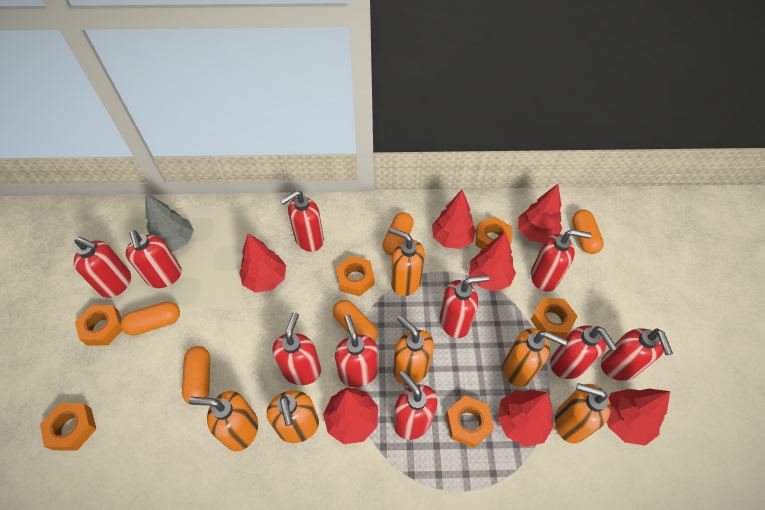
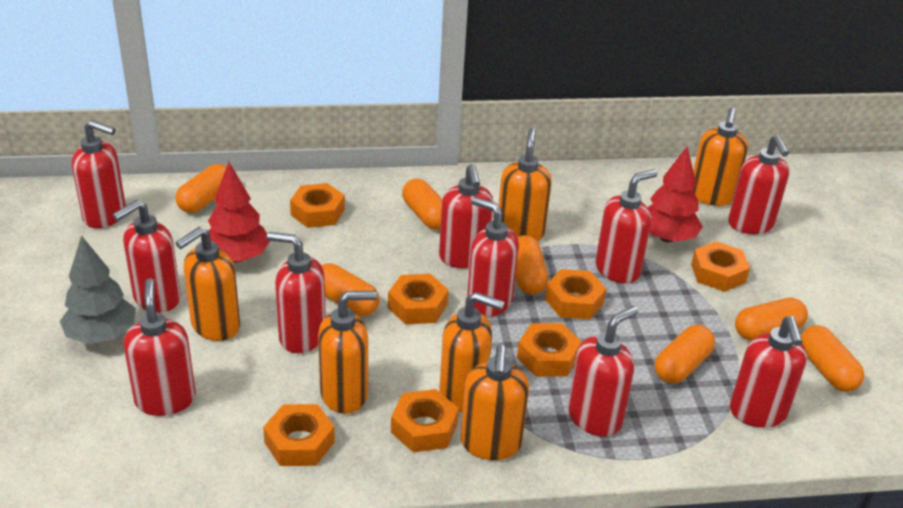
orange capsule: [121,301,180,335] [182,346,210,405] [333,300,378,341] [382,212,414,256] [572,210,604,254] = 5 -> [175,164,226,213] [321,263,379,316] [402,179,443,230] [515,235,548,295] [655,325,715,383] [735,298,808,341] [801,325,865,392] = 7
orange nut: [40,403,96,450] [75,305,122,345] [336,256,375,297] [446,396,494,448] [476,217,512,249] [531,298,577,339] = 6 -> [263,404,335,466] [290,183,345,228] [388,274,448,324] [391,389,459,453] [517,323,582,377] [545,269,606,319] [691,241,750,292] = 7
red tree: [239,233,286,293] [323,387,378,444] [432,190,476,249] [469,231,516,291] [497,390,554,447] [518,184,562,244] [607,389,670,446] = 7 -> [208,162,270,262] [647,147,703,243] = 2

